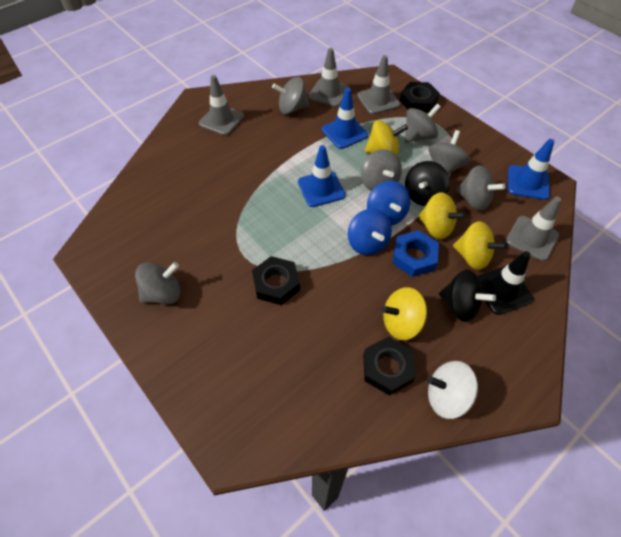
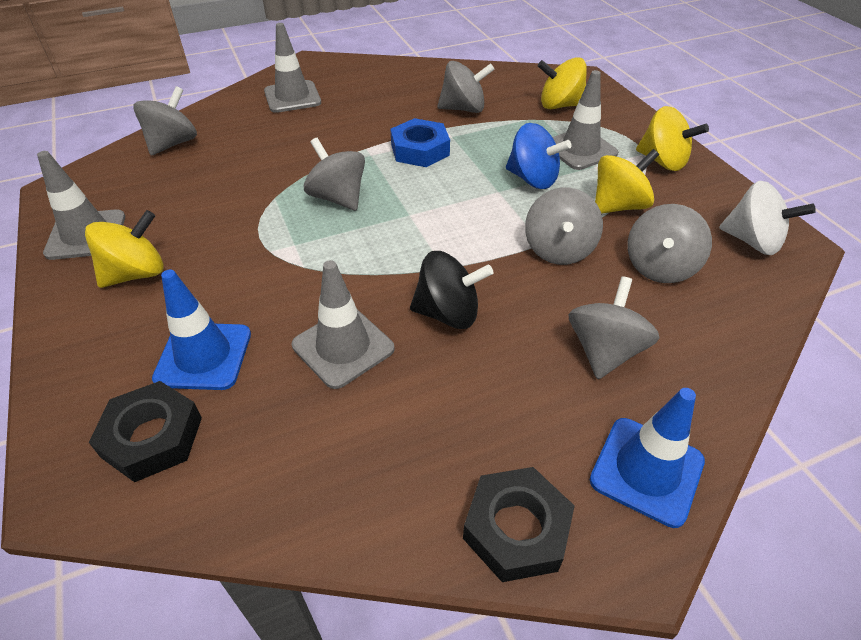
black nut: [252,256,300,305] [363,337,416,396] [400,82,440,113] = 3 -> [89,381,202,482] [463,467,575,582] = 2
black spinning top: [405,161,450,206] [439,270,496,322] = 2 -> [410,251,494,329] = 1
black traffic cone: [478,251,534,315] = 1 -> none = 0
blue spinning top: [348,208,392,255] [367,181,410,225] = 2 -> [506,123,572,189] = 1
blue traffic cone: [298,145,345,207] [322,88,368,149] [508,139,554,200] = 3 -> [152,270,251,390] [590,388,705,528] = 2

